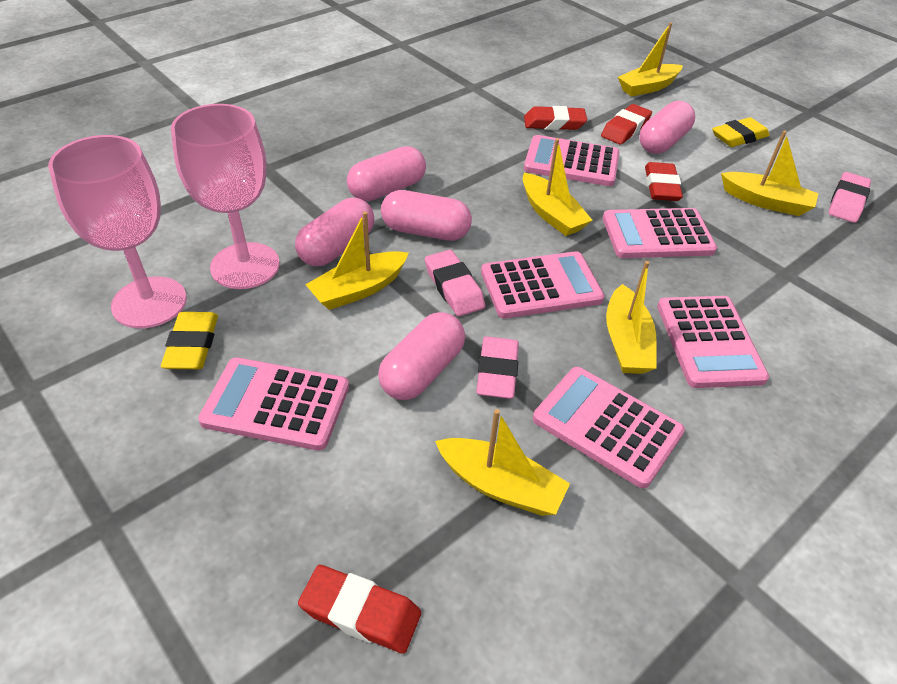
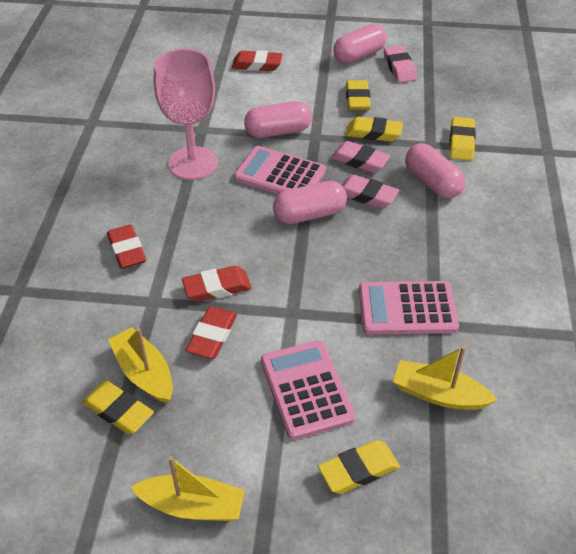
pink calculator: [198,357,349,450] [481,251,605,318] [524,135,619,186] [533,367,685,488] [603,208,717,258] [657,296,769,388] = 6 -> [234,146,326,195] [261,340,355,440] [359,281,459,335] = 3
pink capsule: [295,198,374,266] [347,146,426,201] [378,312,465,400] [381,190,472,241] [640,101,695,154] = 5 -> [244,101,312,138] [273,181,347,224] [333,24,387,64] [405,143,465,199] = 4
pink goblet: [48,135,187,328] [171,104,280,289] = 2 -> [154,49,218,180] = 1
yellow boat: [305,212,408,310] [435,409,570,516] [523,138,592,236] [606,261,657,374] [618,22,683,97] [721,130,819,216] = 6 -> [108,327,173,403] [131,456,245,521] [393,346,498,410] = 3
yellow eraser: [161,312,218,369] [712,117,769,147] = 2 -> [82,381,154,434] [318,440,400,494] [346,80,371,110] [346,117,403,142] [449,117,476,161] = 5

